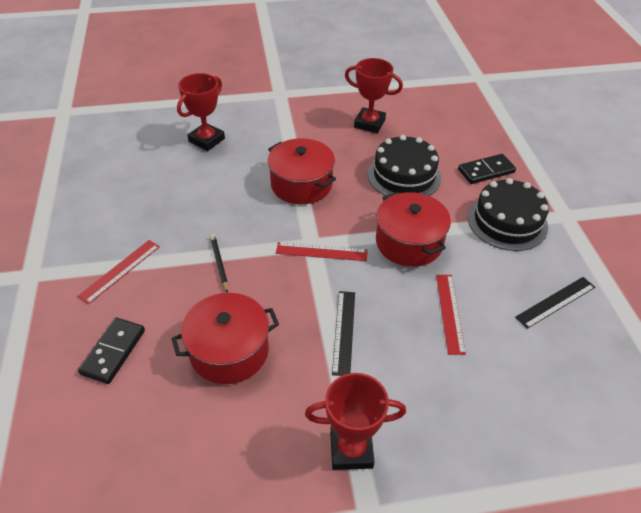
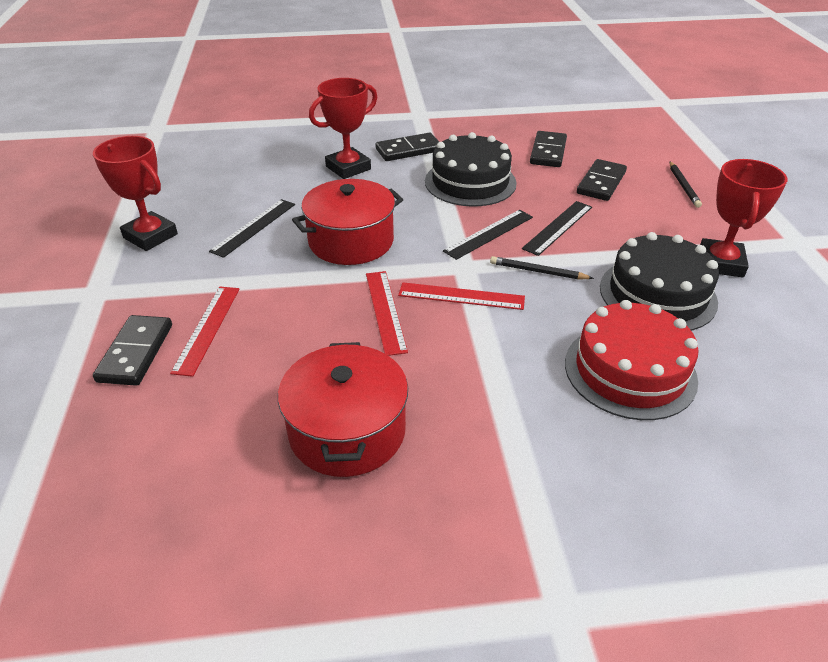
black domino: [78,318,145,384] [458,154,516,184] = 2 -> [93,315,172,386] [376,133,439,161] [530,131,567,167] [577,159,627,201] = 4
black pencil: [210,234,228,293] = 1 -> [490,256,594,279] [669,162,702,208] = 2
black ruler: [332,291,355,376] [515,277,595,329] = 2 -> [209,199,295,258] [443,210,533,260] [522,201,592,256] = 3
red cake: none = 0 -> [565,300,699,420] = 1
red pot: [172,293,279,384] [268,138,336,204] [376,192,451,267] = 3 -> [278,342,408,477] [292,179,403,265] = 2

